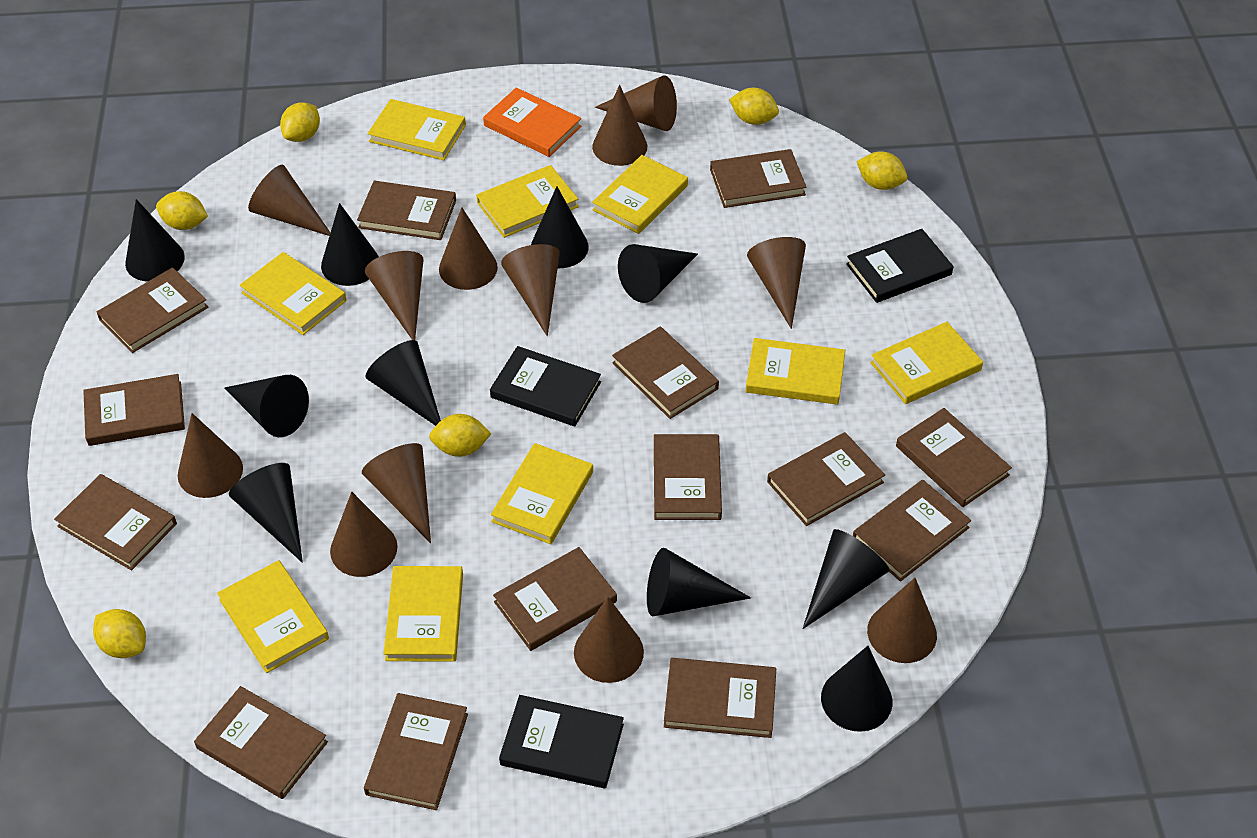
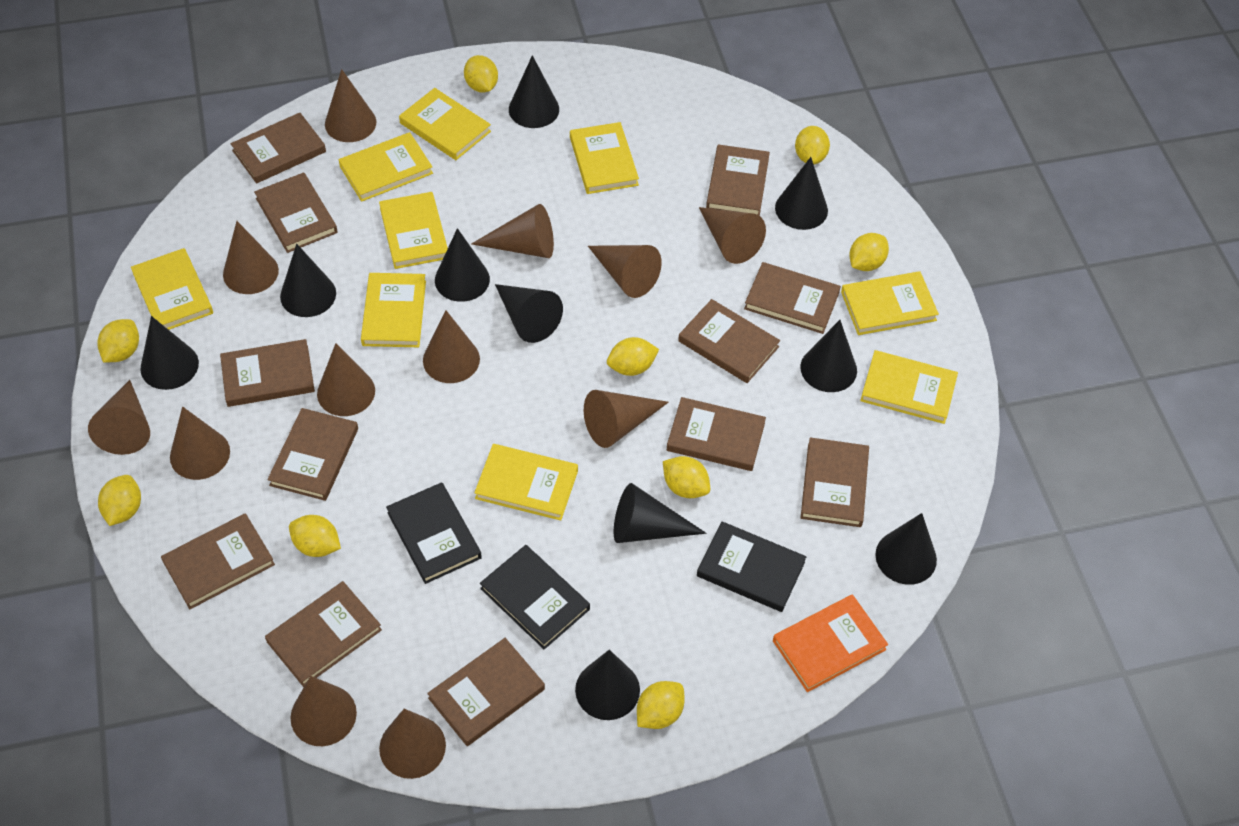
brown book: [54,474,177,571] [83,374,185,446] [97,267,208,353] [194,686,328,799] [357,181,456,240] [364,693,468,810] [493,547,617,651] [612,327,719,419] [654,434,722,520] [664,658,776,738] [710,149,806,208] [767,432,885,526] [853,480,971,582] [896,408,1012,507] = 14 -> [161,513,275,609] [220,339,315,407] [231,113,326,184] [254,173,338,253] [265,581,382,687] [267,408,358,501] [427,638,545,746] [667,397,766,471] [678,299,780,383] [706,144,770,216] [744,262,841,334] [801,437,869,527] = 12
yellow lemon: [93,609,146,658] [156,191,208,230] [280,102,320,142] [429,414,492,457] [729,88,779,125] [857,151,907,190] = 6 -> [97,319,139,363] [98,475,141,526] [289,515,341,557] [464,55,498,93] [607,337,659,376] [637,681,685,729] [663,456,710,498] [795,126,830,164] [849,233,889,271] = 9

